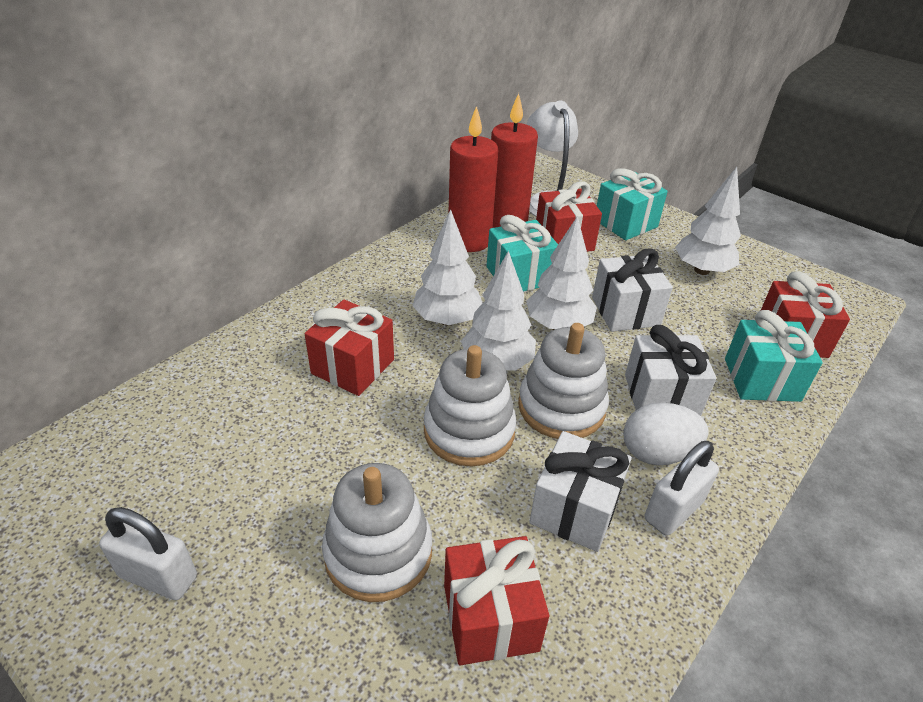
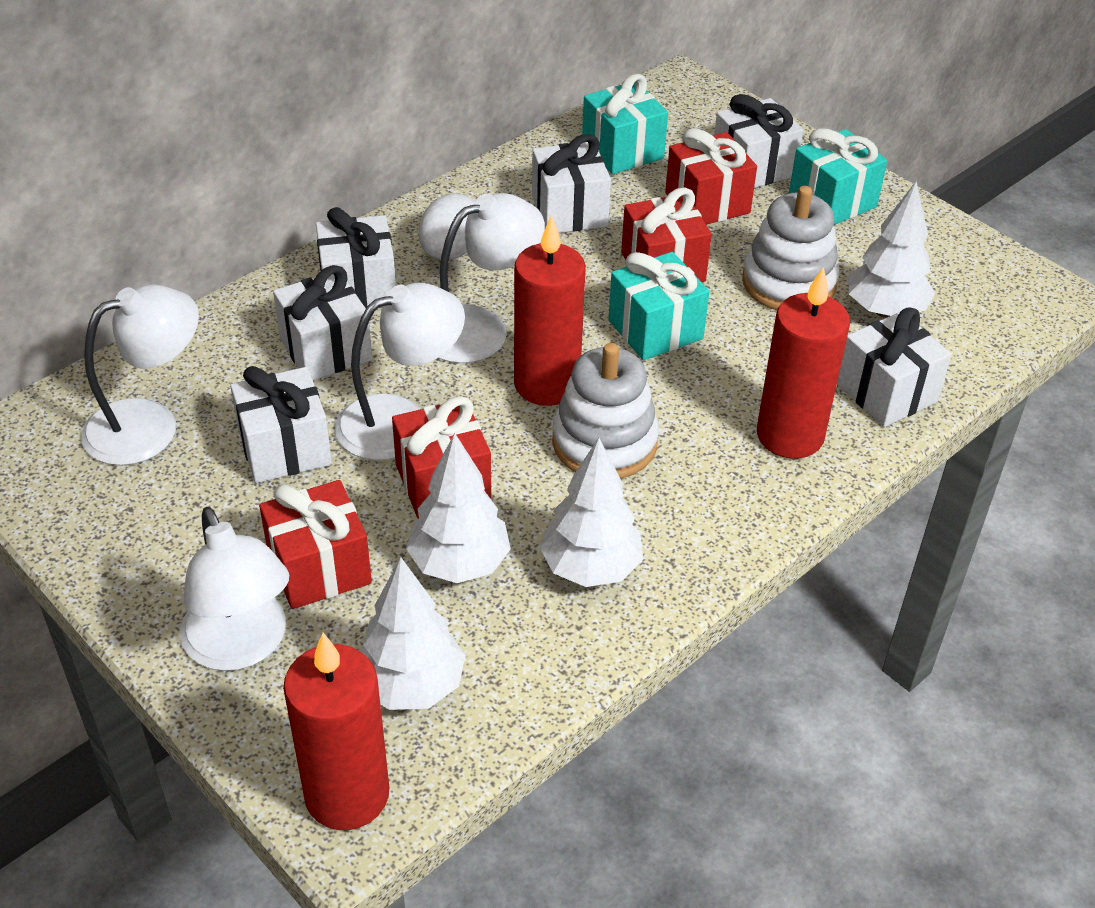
red candle: [448,106,498,252] [491,93,538,228] = 2 -> [283,633,389,830] [514,215,586,406] [757,267,850,459] = 3
white gift: [529,431,632,552] [592,248,673,332] [625,325,716,416] = 3 -> [230,366,332,483] [273,265,372,380] [316,207,396,308] [532,134,611,233] [714,94,803,188] [837,307,952,427] = 6
white lamp: [527,100,578,217] = 1 -> [81,285,199,466] [180,507,289,671] [335,283,465,460] [439,193,545,363] = 4
white padlock: [99,507,197,600] [645,441,719,536] = 2 -> none = 0
white stacking toy: [322,463,432,602] [424,345,517,467] [518,323,609,439] = 3 -> [552,343,659,479] [742,186,839,310] = 2

